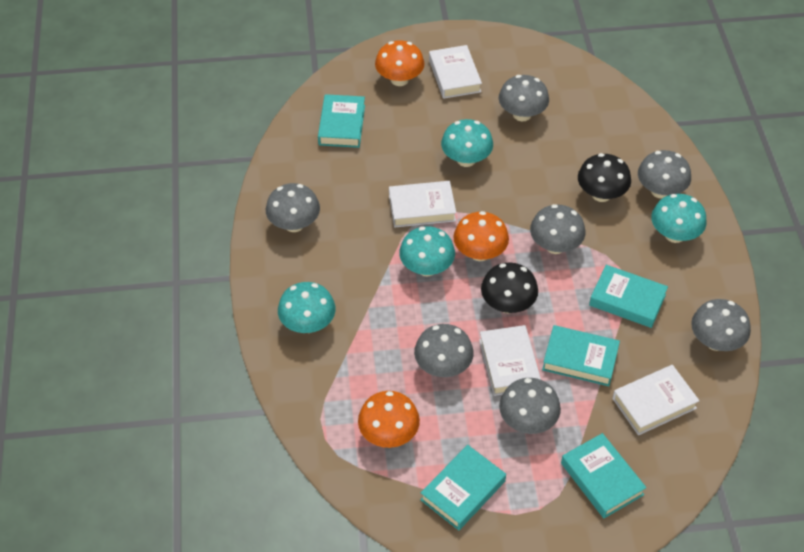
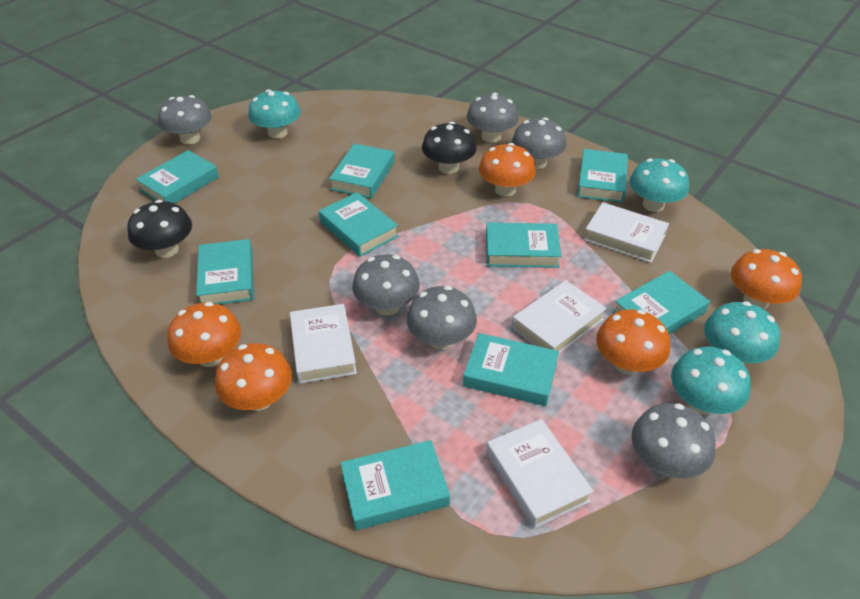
grey mushroom: [266,183,320,232] [414,324,474,377] [499,75,549,121] [499,378,561,434] [530,204,585,254] [638,150,691,199] [691,299,751,351] = 7 -> [158,95,212,145] [352,254,420,315] [406,286,477,350] [467,93,519,143] [512,117,567,169] [631,403,716,479] = 6
orange mushroom: [358,391,420,448] [375,40,424,86] [453,211,509,261] = 3 -> [168,302,241,367] [215,343,292,411] [479,143,536,197] [596,309,670,375] [731,249,802,309] = 5
turquoise book: [318,94,365,148] [420,445,506,530] [542,325,620,386] [561,433,647,518] [589,265,668,328] = 5 -> [136,150,219,203] [196,239,254,304] [319,192,399,257] [329,144,394,199] [340,440,450,530] [463,333,559,406] [486,222,561,268] [577,149,628,203] [612,271,710,335] = 9

